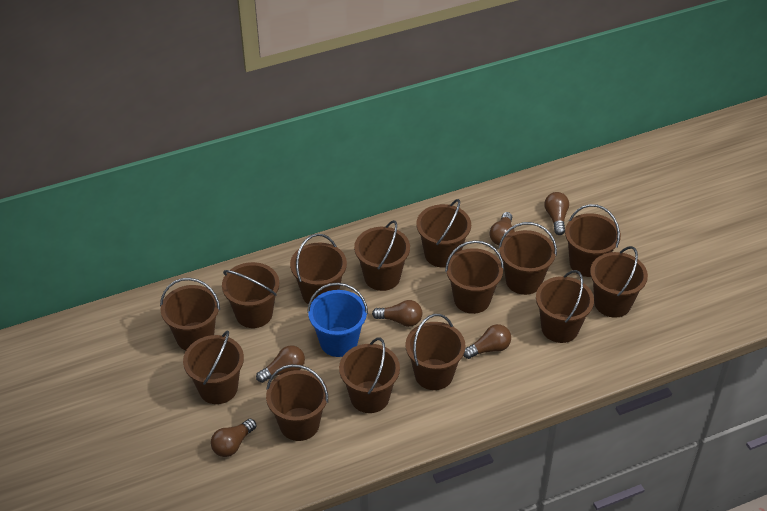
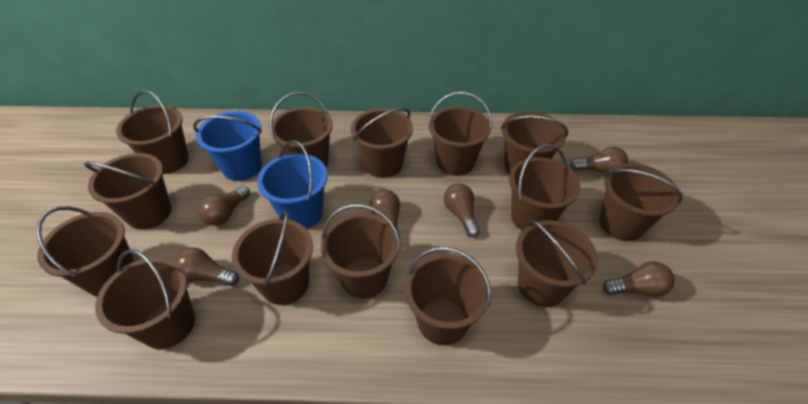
blue bucket: [307,283,368,357] = 1 -> [193,111,262,181] [257,140,327,229] = 2

